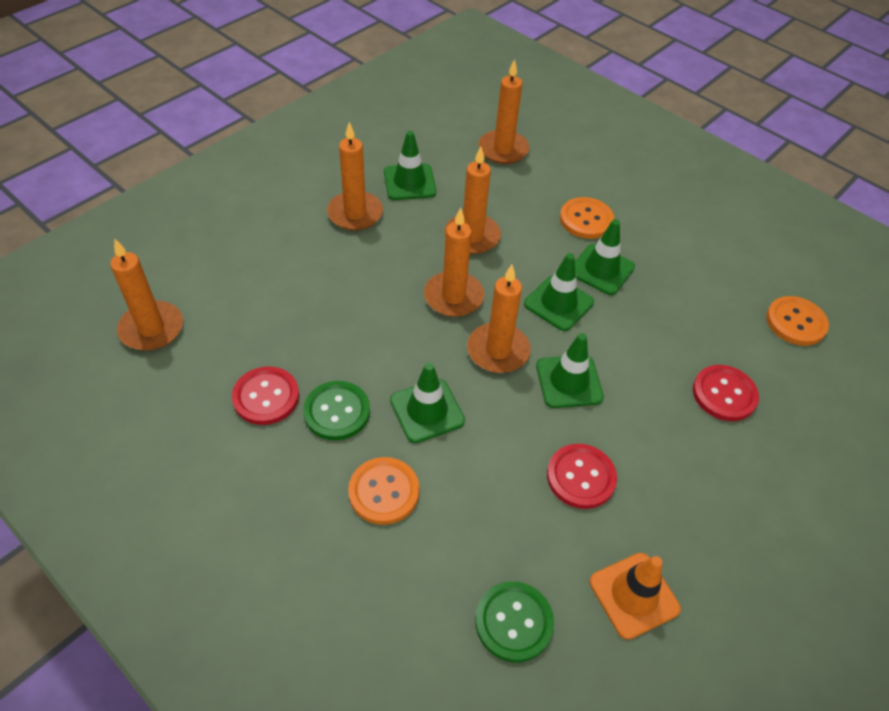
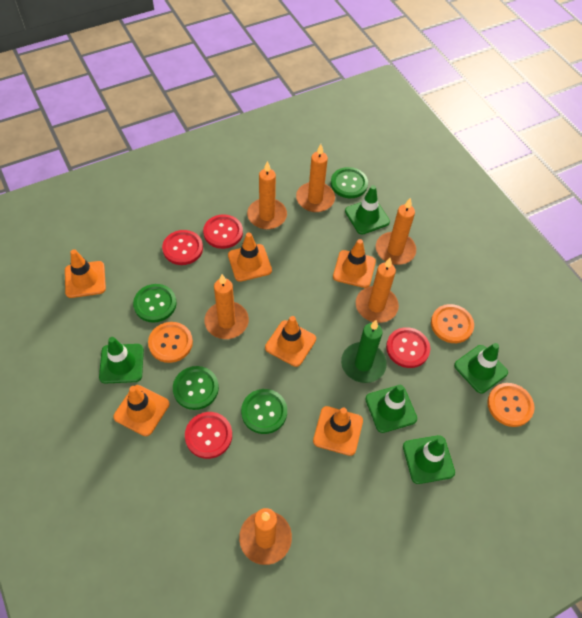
green button: [303,381,370,440] [475,581,554,662] = 2 -> [133,284,177,323] [173,366,219,410] [241,389,287,434] [331,167,368,198] = 4
green candle: none = 0 -> [341,320,387,383] = 1
orange traffic cone: [590,553,681,640] = 1 -> [65,249,106,298] [113,385,169,436] [228,232,272,282] [265,316,316,367] [313,406,363,456] [333,239,376,288] = 6
red button: [232,367,299,425] [547,444,617,509] [693,365,759,421] = 3 -> [162,230,203,265] [185,412,232,459] [203,214,243,249] [386,327,430,368] = 4

